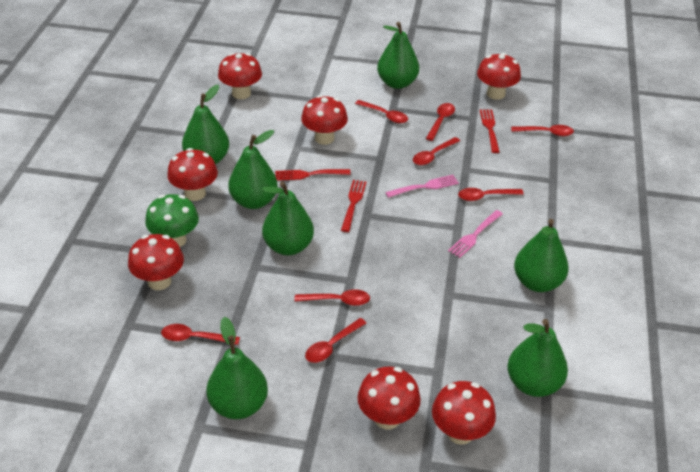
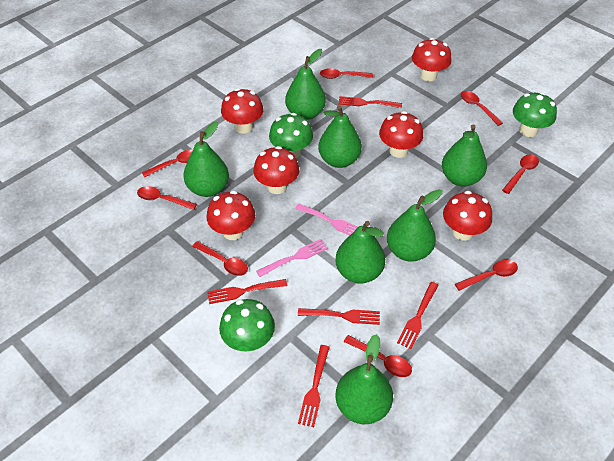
green mushroom: [145,194,199,247] = 1 -> [219,299,275,352] [269,113,313,158] [513,92,557,137] = 3
red fork: [275,169,351,181] [341,180,367,232] [480,109,500,153] = 3 -> [207,279,287,304] [298,308,380,325] [298,345,330,427] [338,96,402,108] [397,282,439,349] = 5
red mushroom: [128,234,184,290] [167,148,218,201] [218,53,262,99] [301,95,348,145] [357,367,421,429] [432,381,496,445] [477,53,521,100] = 7 -> [207,191,255,240] [221,88,263,134] [253,146,300,194] [379,111,423,158] [412,38,452,81] [443,191,492,241] = 6

